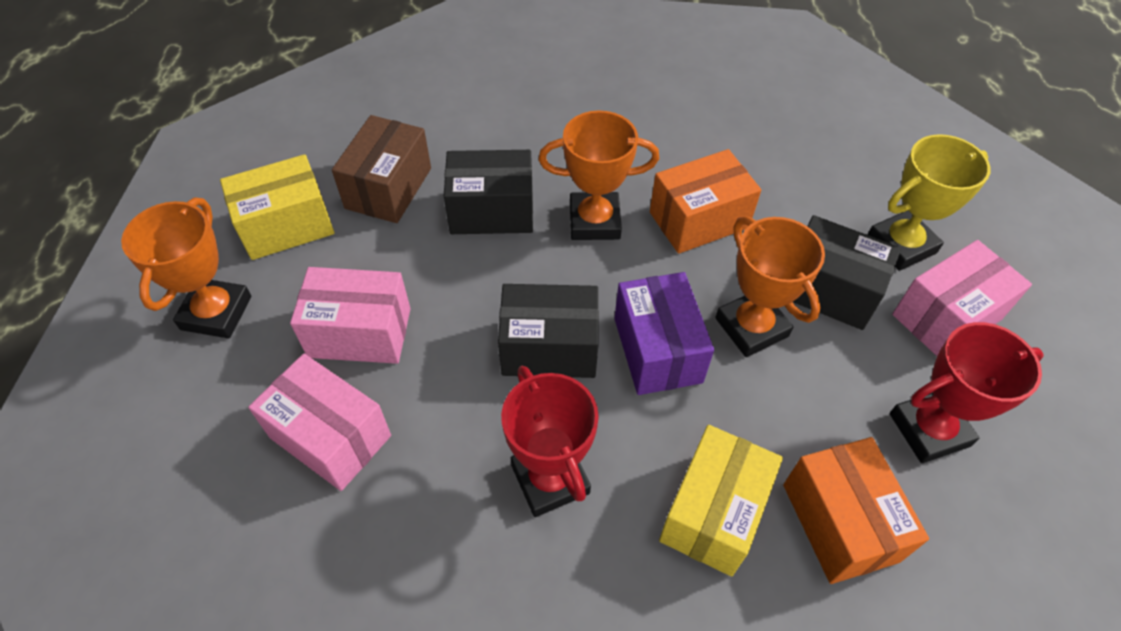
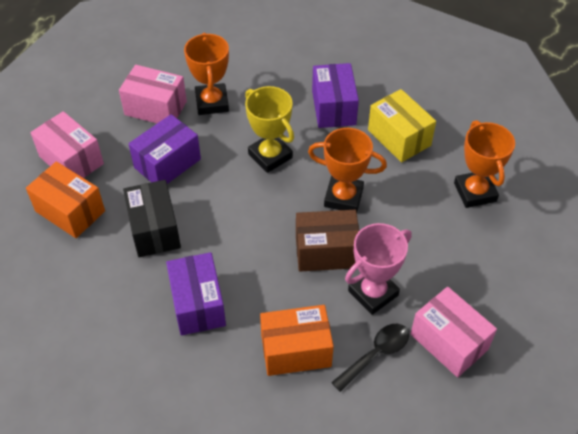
black box: [444,150,533,234] [498,284,599,378] [793,215,901,330] = 3 -> [123,180,181,257] = 1
black spoon: none = 0 -> [331,324,409,392] = 1
pink trophy: none = 0 -> [345,223,412,315] = 1
purple box: [614,272,714,395] = 1 -> [129,114,201,184] [166,252,226,335] [312,63,359,128] = 3
red trophy: [501,366,599,517] [890,322,1044,463] = 2 -> none = 0
yellow box: [220,154,334,260] [659,425,783,576] = 2 -> [368,89,436,162] = 1

